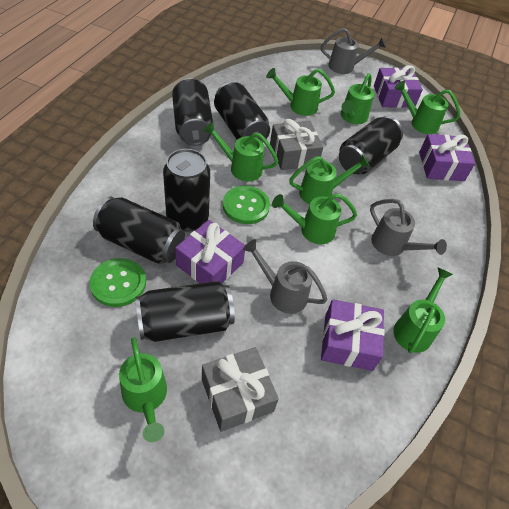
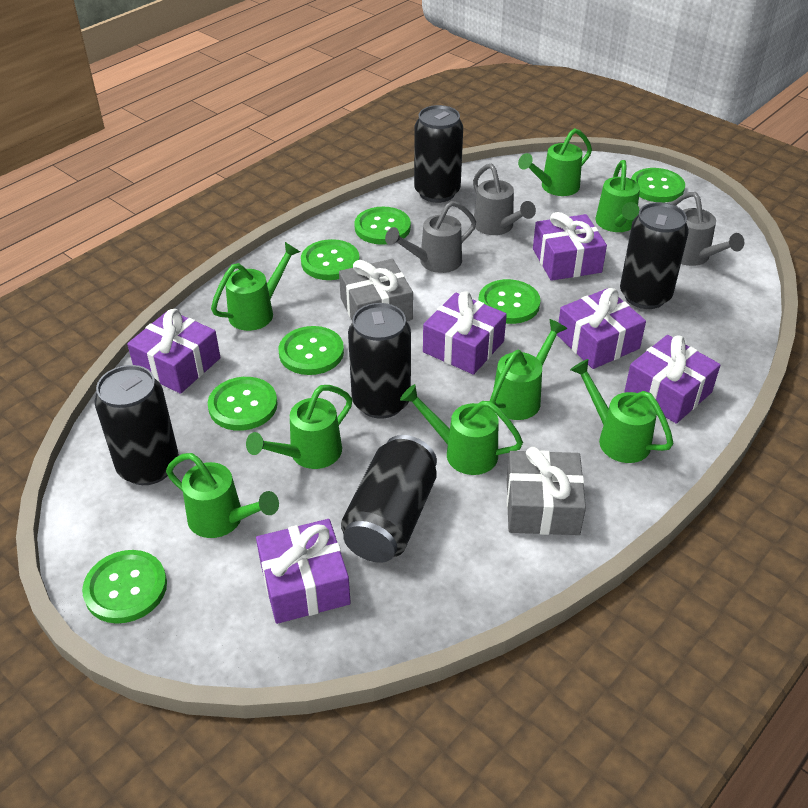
black can: [93,197,185,264] [136,281,235,342] [163,149,210,232] [172,78,213,146] [214,82,270,143] [339,116,403,175] = 6 -> [95,365,179,485] [341,435,437,563] [348,303,411,419] [414,105,463,203] [620,202,689,309] = 5
green button: [89,258,146,307] [223,186,270,224] = 2 -> [82,550,167,624] [208,377,278,431] [279,326,344,375] [301,239,360,280] [354,207,411,245] [478,279,540,324] [631,168,685,202] = 7
purple gift: [175,220,245,283] [321,299,384,371] [374,65,423,108] [419,134,475,181] = 4 -> [127,309,220,394] [256,519,351,624] [423,291,507,375] [533,212,607,281] [557,288,646,369] [624,335,721,424] = 6

